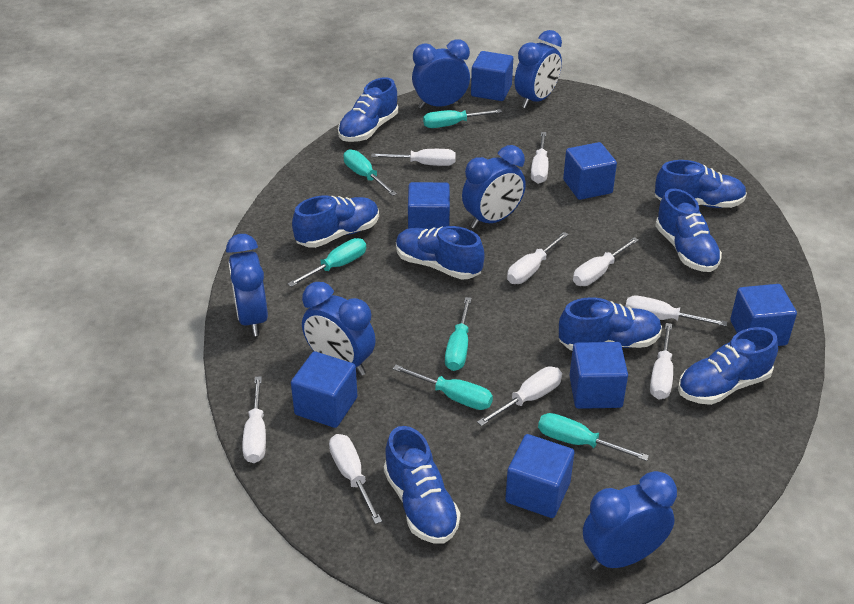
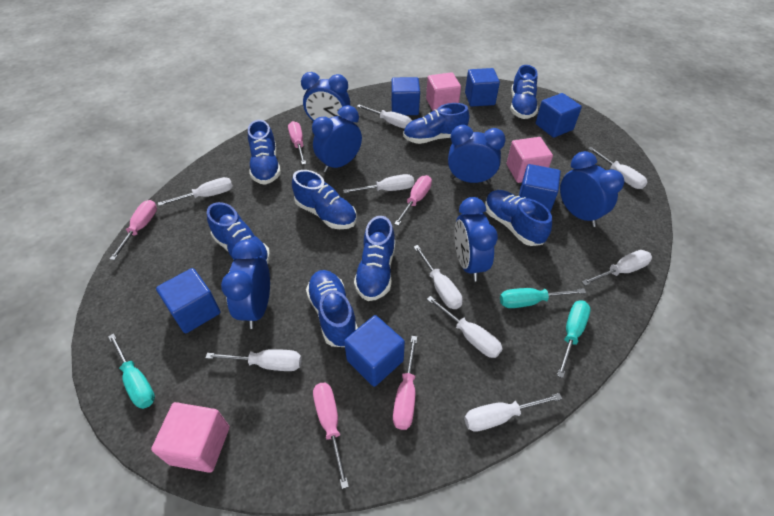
blue cube: [291,351,358,428] [408,182,450,230] [471,51,513,101] [505,434,574,518] [563,142,617,200] [569,342,628,409] [730,284,797,346] = 7 -> [156,268,220,333] [344,315,405,387] [391,77,420,115] [465,68,500,107] [519,164,561,212] [535,93,582,138] = 6
pink cube: none = 0 -> [151,402,230,473] [426,72,461,111] [507,137,553,183] = 3
pink screwdriver: none = 0 -> [110,200,157,260] [288,121,306,165] [313,383,349,489] [393,336,417,430] [394,175,432,226] = 5
turquoise screwdriver: [288,238,366,287] [344,149,397,196] [393,365,493,410] [423,109,502,128] [445,297,472,371] [538,413,649,461] = 6 -> [108,333,155,409] [500,288,586,308] [557,300,591,378] = 3

